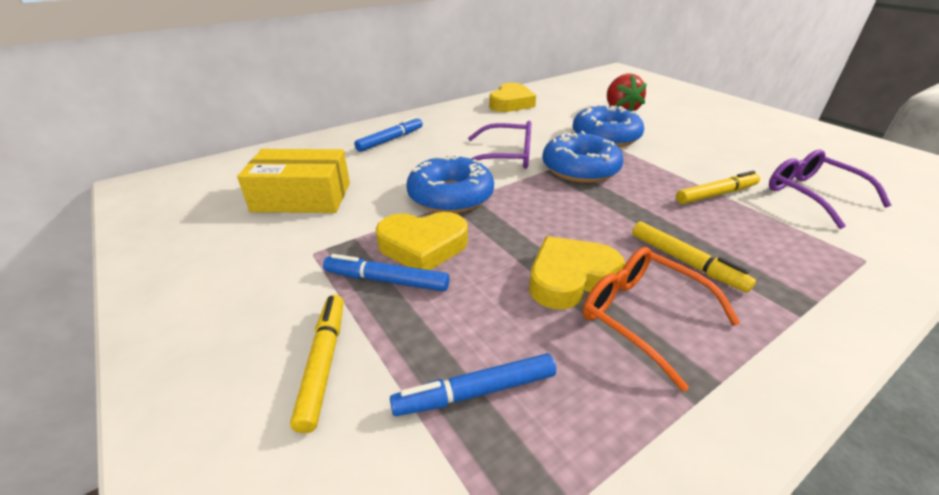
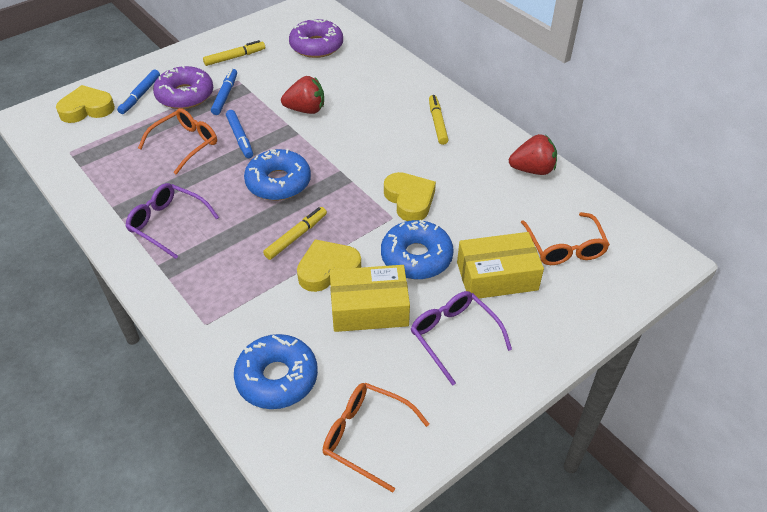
orange glasses: [583,247,740,392] = 1 -> [138,108,217,175] [323,383,429,492] [521,212,610,265] = 3
purple donut: none = 0 -> [153,65,213,109] [289,19,343,58] = 2
red strawberry: [607,73,647,112] = 1 -> [281,76,324,114] [509,134,557,175] = 2
yellow box: [237,149,350,213] = 1 -> [330,265,410,332] [457,232,544,299] = 2

